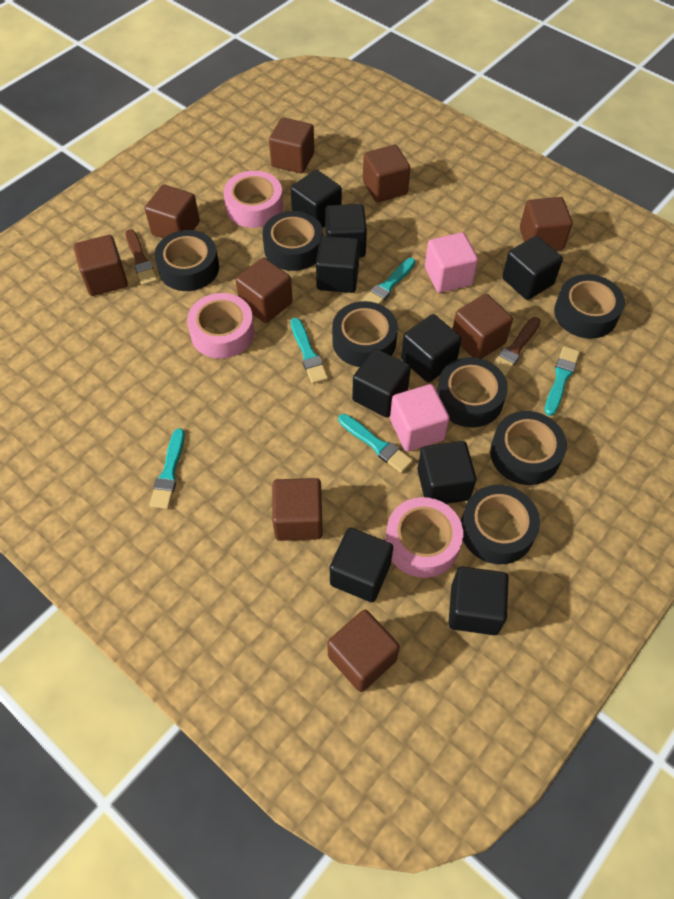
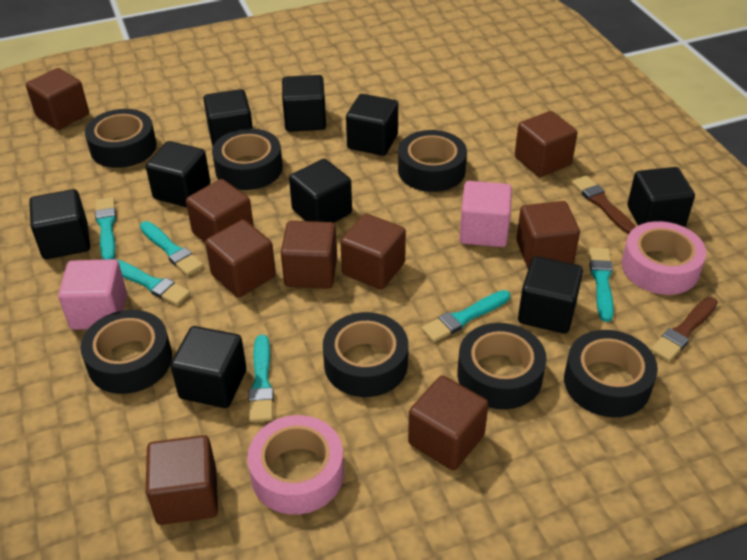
pink tape: [187,293,255,359] [224,171,283,228] [385,497,463,578] = 3 -> [247,415,344,515] [622,221,706,295] = 2
turquoise brush: [150,428,185,509] [291,318,328,384] [338,414,413,473] [362,258,416,304] [545,346,580,416] = 5 -> [95,197,117,259] [116,259,190,305] [140,221,203,276] [249,335,274,422] [422,290,510,342] [589,247,614,322] = 6

